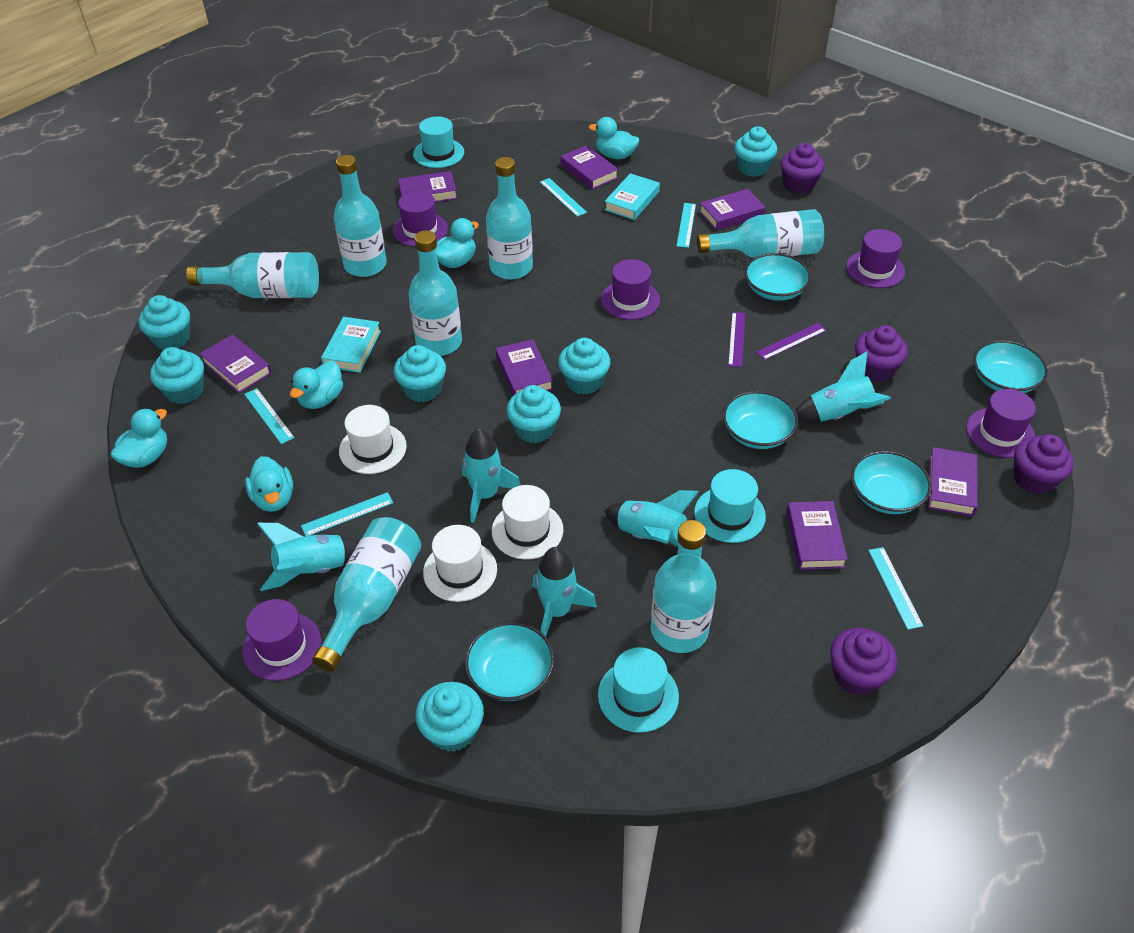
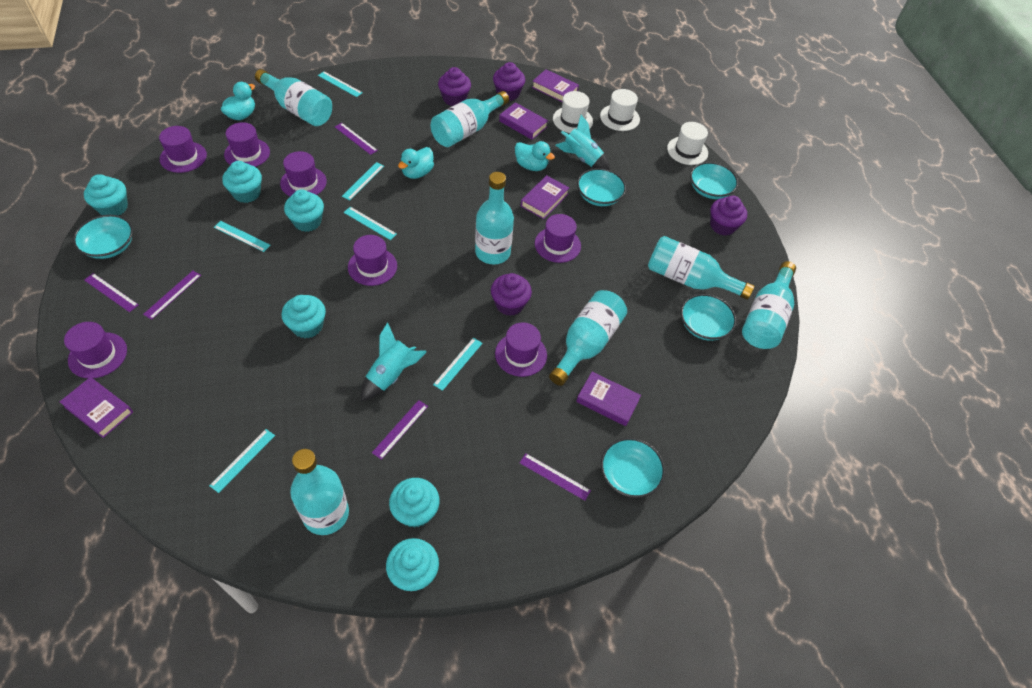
purple book: [200,334,272,393] [398,171,457,202] [496,339,553,396] [561,145,618,189] [699,189,765,231] [786,501,848,570] [928,447,978,516] = 7 -> [60,377,133,438] [499,102,548,140] [521,175,569,219] [532,69,579,102] [576,372,641,426] = 5
purple hat: [242,599,321,681] [393,191,448,247] [601,259,660,320] [846,229,905,288] [966,389,1036,458] = 5 -> [64,322,127,378] [159,126,207,173] [224,122,270,167] [280,151,327,196] [348,235,397,286] [495,322,547,377] [535,214,581,263] = 7
purple ruler: [728,312,746,367] [756,323,827,360] = 2 -> [84,273,138,312] [143,271,201,320] [335,123,378,155] [372,400,428,460] [520,453,591,501] = 5
turquoise book: [321,317,381,373] [605,173,660,220] = 2 -> none = 0
turquoise cupcake: [138,295,190,350] [150,347,204,404] [394,345,446,402] [415,682,484,752] [507,385,561,443] [558,338,611,395] [734,126,777,177] = 7 -> [84,174,128,216] [222,161,262,203] [282,295,326,339] [284,189,324,232] [386,538,439,591] [389,478,440,528] = 6
turquoise duck: [111,408,167,468] [245,456,293,512] [290,361,343,409] [436,218,479,268] [589,117,639,159] = 5 -> [221,82,255,120] [398,147,434,179] [515,141,555,171] = 3
turquoise hat: [413,116,464,168] [598,647,679,733] [694,469,766,543] = 3 -> none = 0
turquoise rocket: [257,523,359,591] [462,429,521,523] [532,547,597,637] [604,490,699,547] [795,352,891,422] = 5 -> [361,322,427,401] [556,115,610,170] = 2
turquoise ruler: [244,388,294,444] [301,492,393,536] [540,178,587,217] [677,203,696,248] [868,547,923,630] = 5 -> [209,429,275,493] [214,221,271,252] [318,71,363,97] [342,162,384,200] [344,207,397,240] [433,338,483,391] = 6

